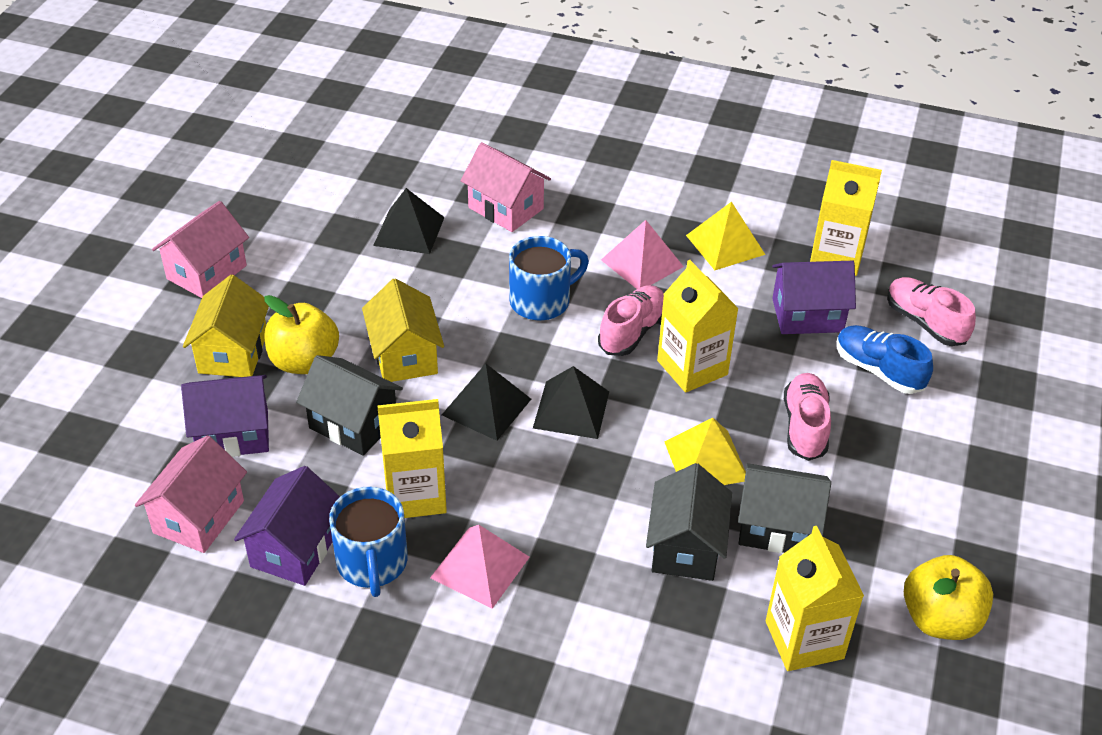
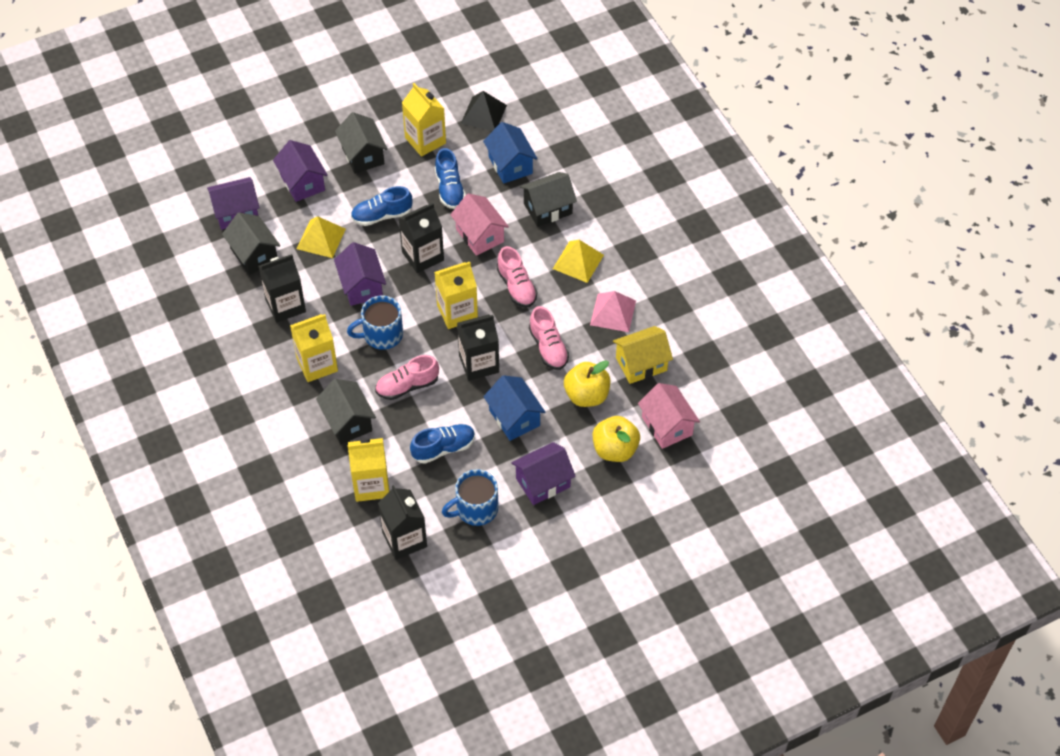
black carton: none = 0 -> [258,254,306,323] [378,485,427,560] [398,203,444,273] [457,314,499,381] = 4
black house: [296,355,403,456] [646,463,732,581] [738,463,831,553] = 3 -> [222,213,280,275] [316,379,376,444] [335,112,388,174] [520,172,577,227] = 4
black pyramid: [373,188,445,254] [442,363,531,441] [533,366,609,439] = 3 -> [461,91,507,131] = 1
blue house: none = 0 -> [483,122,538,184] [483,375,545,441] = 2
blue shoe: [837,325,933,394] = 1 -> [351,186,412,226] [410,424,475,464] [435,148,466,209] = 3
pink house: [135,435,247,553] [152,201,249,298] [461,142,551,232] = 3 -> [450,193,509,256] [638,383,700,449] = 2
pink pyramid: [430,525,530,609] [601,220,684,289] = 2 -> [590,291,636,332] = 1
purple house: [181,375,269,457] [234,466,340,586] [772,261,856,334] = 3 -> [207,177,260,230] [273,140,328,202] [334,242,386,306] [511,442,576,505] = 4
yellow house: [183,275,269,377] [362,278,444,382] = 2 -> [613,326,673,384] = 1

